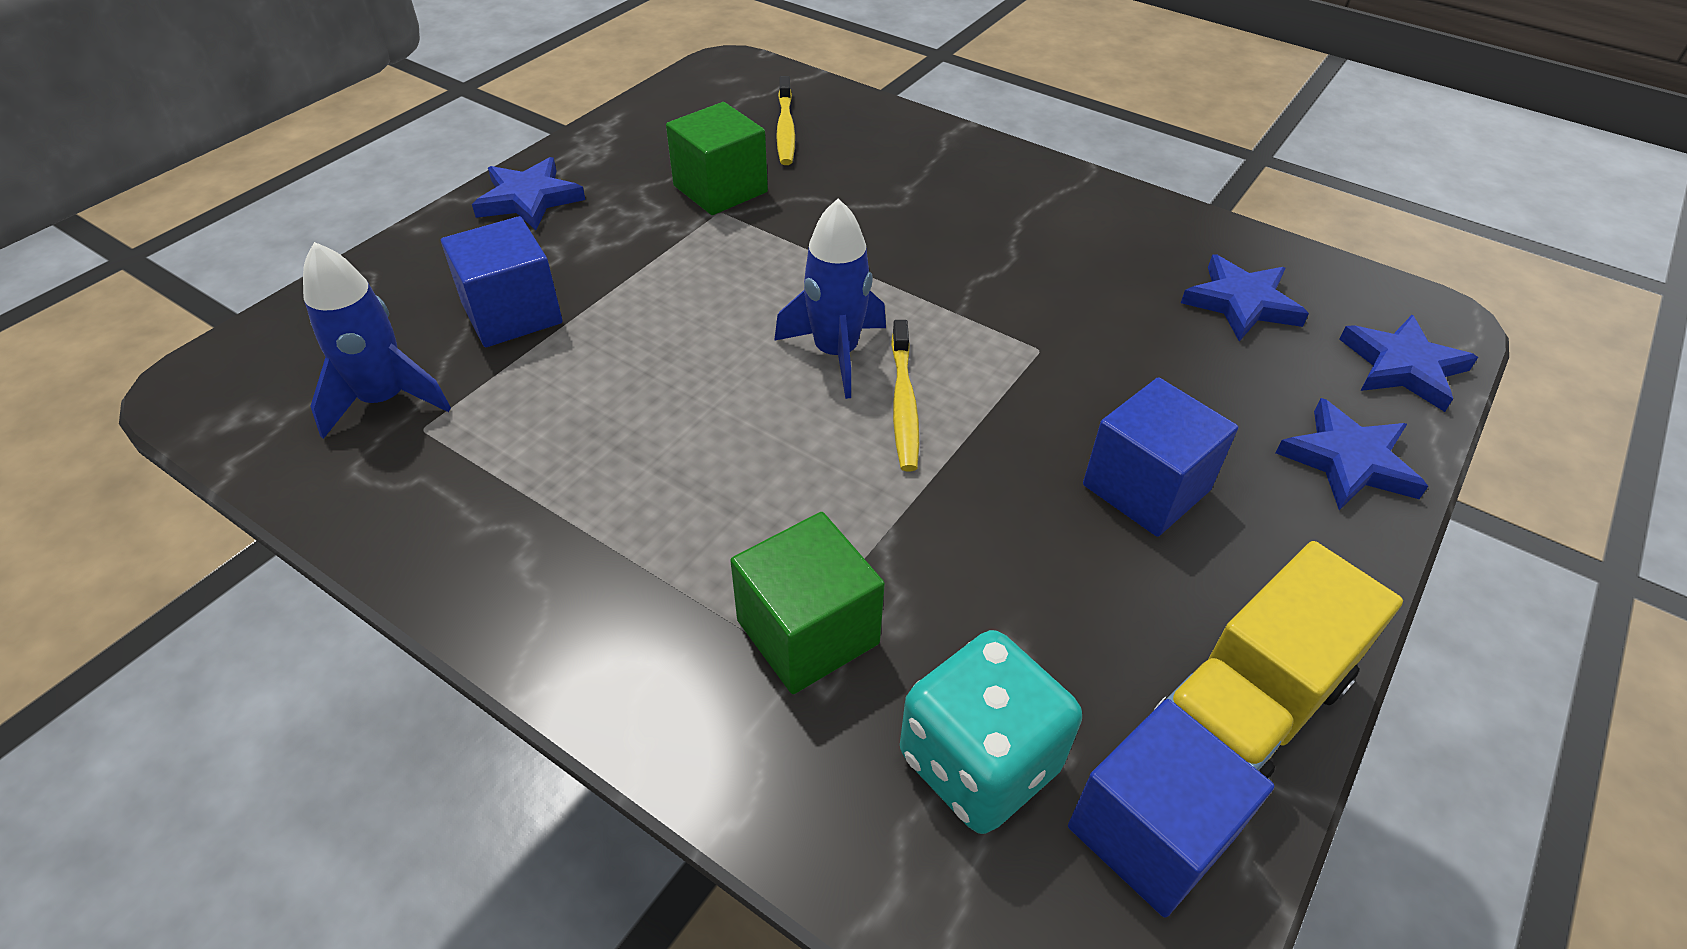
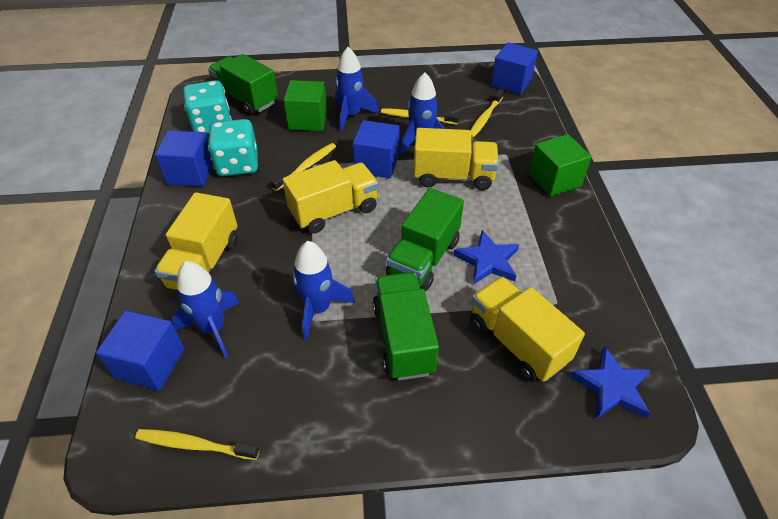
blue cube: [441,216,563,347] [1068,699,1274,918] [1083,377,1238,537] = 3 -> [96,311,185,391] [155,131,213,187] [353,120,399,178] [491,42,538,95] = 4
blue rocket: [303,242,451,439] [774,198,886,399] = 2 -> [172,261,239,358] [293,241,355,340] [335,47,379,131] [400,72,445,155] = 4
blue star: [472,157,585,230] [1181,254,1309,342] [1276,398,1428,510] [1339,315,1478,412] = 4 -> [453,230,519,285] [570,346,651,419] = 2
green truck: none = 0 -> [208,54,278,115] [373,272,439,380] [386,188,464,291] = 3
turquoise dice: [900,630,1082,834] = 1 -> [183,80,232,134] [208,119,258,176] = 2
yellow toothbrush: [776,76,795,165] [891,320,919,471] = 2 -> [135,429,259,460] [271,143,336,191] [381,108,459,125] [470,89,504,138] = 4
yellow truck: [1153,541,1403,781] = 1 -> [155,192,238,290] [283,160,379,233] [414,128,499,190] [470,277,585,382] = 4

